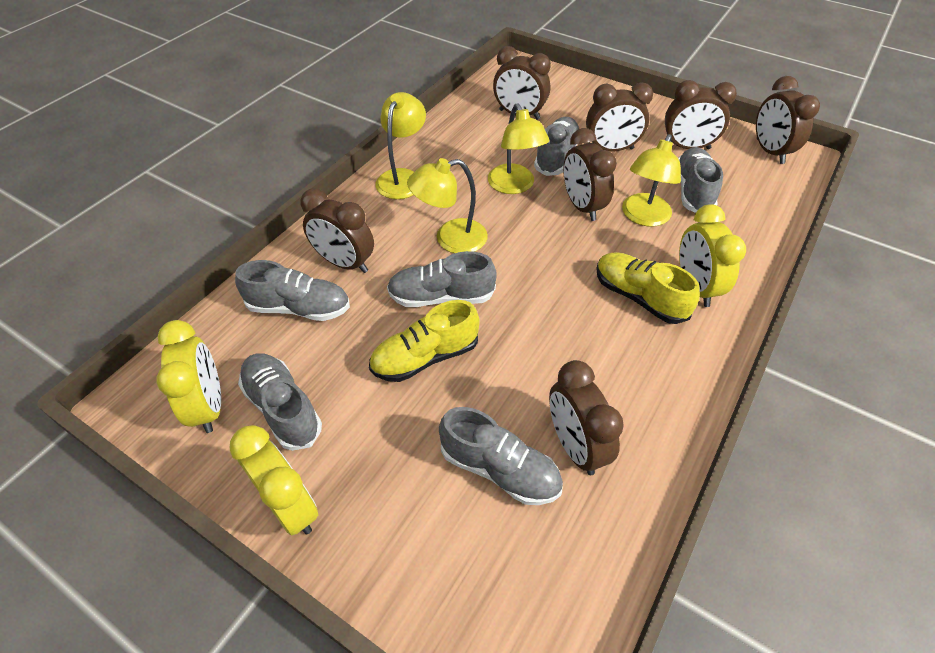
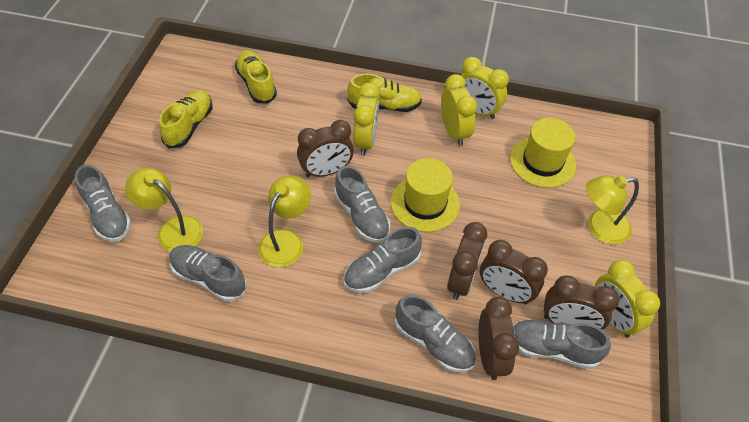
brown clock: [300,188,374,273] [493,46,551,120] [549,360,624,475] [563,128,617,221] [586,82,653,152] [665,80,737,149] [756,76,820,164] = 7 -> [297,120,354,177] [447,222,487,300] [478,297,519,380] [480,240,548,304] [544,275,619,330] = 5
yellow clock: [157,320,221,433] [229,425,318,535] [679,204,746,307] = 3 -> [353,83,379,156] [441,74,477,146] [461,57,509,119] [595,260,660,338] = 4
yellow hat: none = 0 -> [391,158,460,232] [510,118,576,188] = 2
yellow lamp: [376,92,426,199] [407,158,488,253] [488,104,550,194] [622,134,681,227] = 4 -> [125,168,203,252] [258,175,311,268] [586,175,639,245] = 3
yellow shoe: [369,300,480,382] [596,252,700,324] = 2 -> [159,90,213,148] [235,50,277,104] [347,74,422,112] = 3

